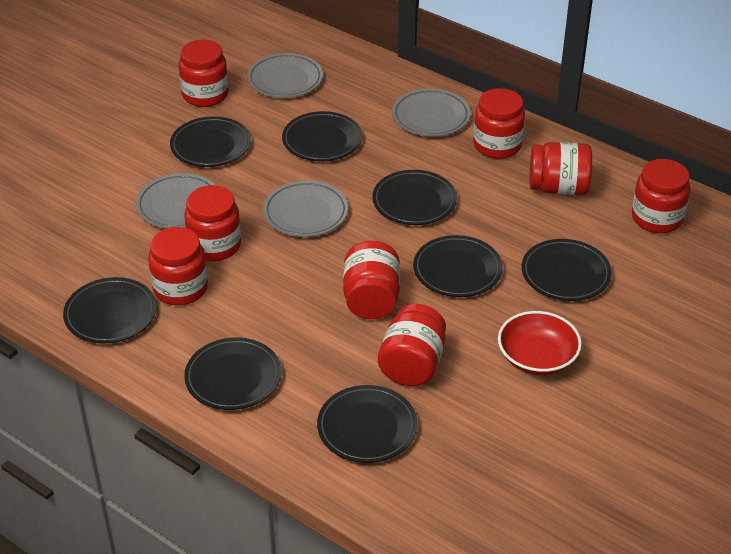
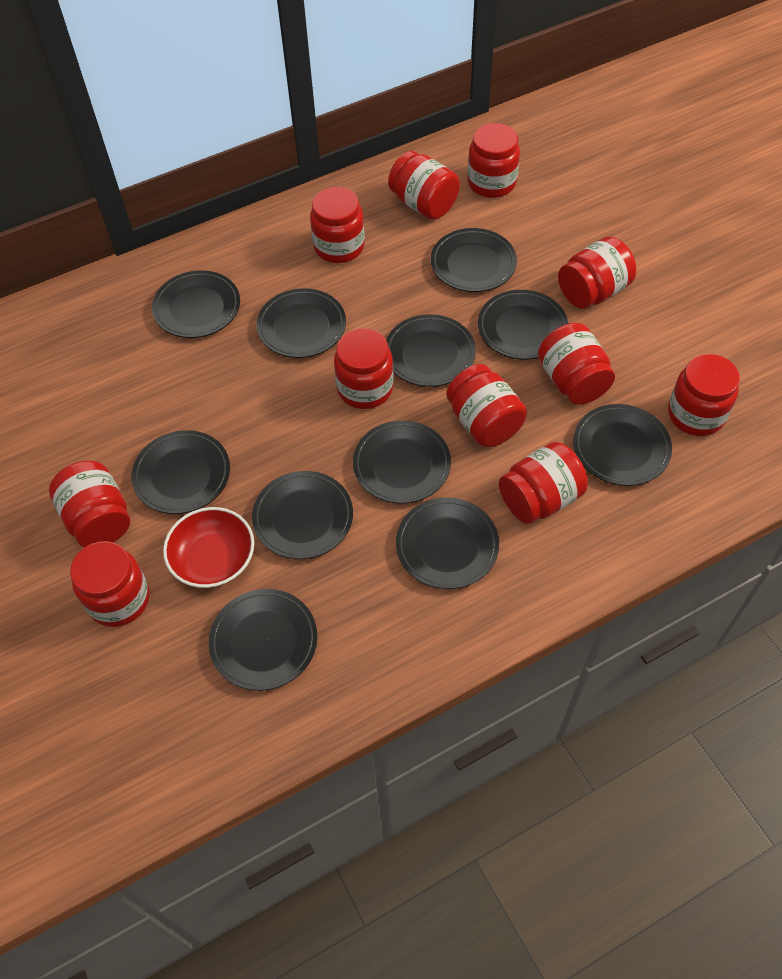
black plate: [63,277,157,343] [170,116,251,167] [184,337,282,410] [282,111,362,161] [317,385,418,463] [372,170,457,225] [413,235,503,297] [522,239,612,301] = 8 -> [131,430,230,514] [152,270,240,338] [209,589,317,691] [252,471,353,559] [257,288,346,358] [353,420,451,504] [386,314,476,387] [396,497,499,589] [431,228,517,292] [478,290,568,360] [573,404,672,486] = 11
grey plate: [136,173,215,229] [247,53,323,98] [263,181,348,237] [392,88,471,137] = 4 -> none = 0
red jar: [148,227,208,305] [179,40,229,107] [184,185,241,261] [343,241,400,319] [378,304,446,386] [473,88,525,159] [530,142,592,195] [632,159,690,233] = 8 -> [49,461,130,547] [70,541,150,627] [310,187,365,263] [334,328,393,409] [388,151,460,220] [447,364,527,447] [468,123,520,198] [499,442,588,524] [538,323,615,405] [558,237,636,309] [668,354,740,436] = 11

